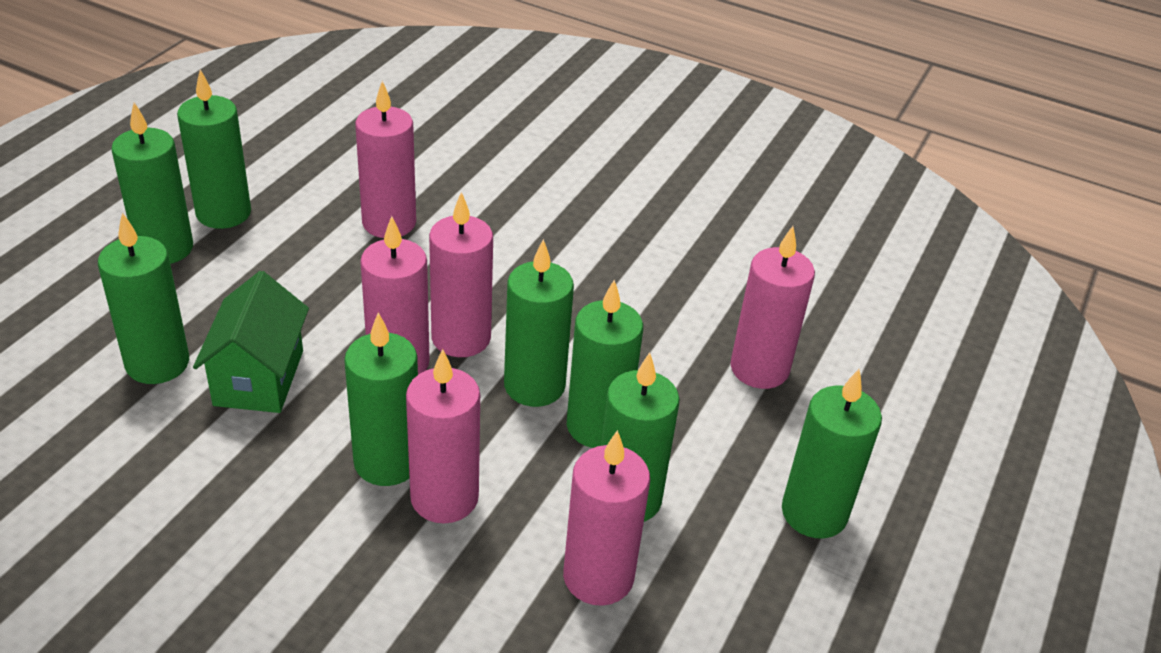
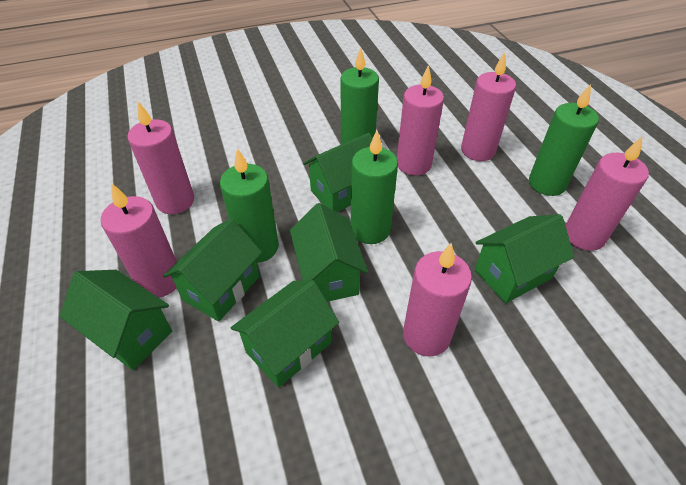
green candle: [98,213,189,384] [111,103,193,264] [177,69,251,229] [344,313,418,486] [504,239,574,407] [567,280,643,448] [601,352,680,522] [782,369,882,538] = 8 -> [220,148,279,263] [341,47,379,144] [351,131,398,244] [529,84,599,196] = 4
green house: [193,271,309,413] = 1 -> [60,270,172,370] [163,218,262,322] [231,280,339,388] [290,203,368,302] [303,133,373,212] [475,214,574,303] = 6

